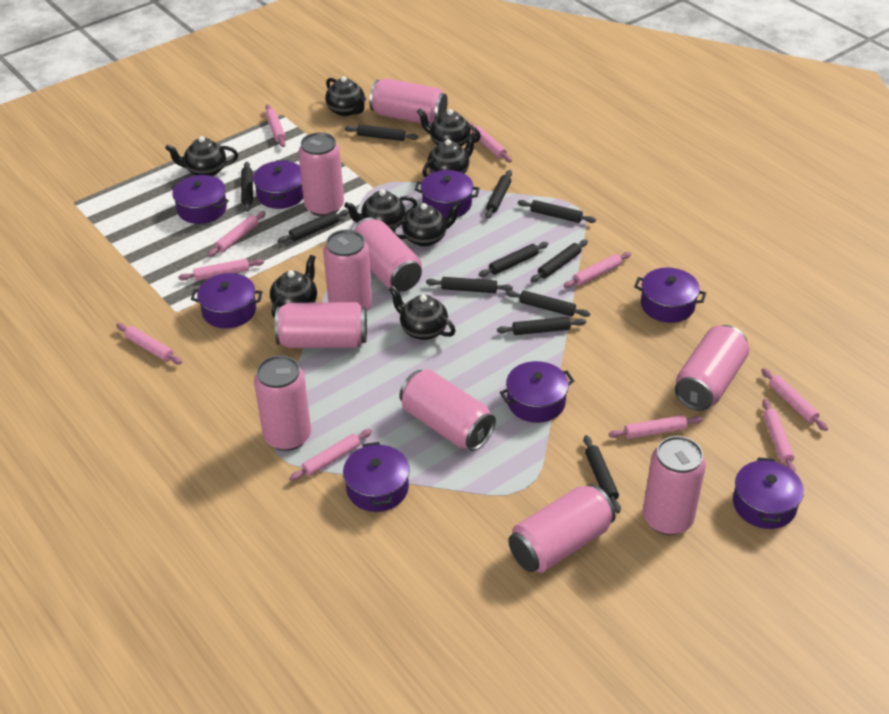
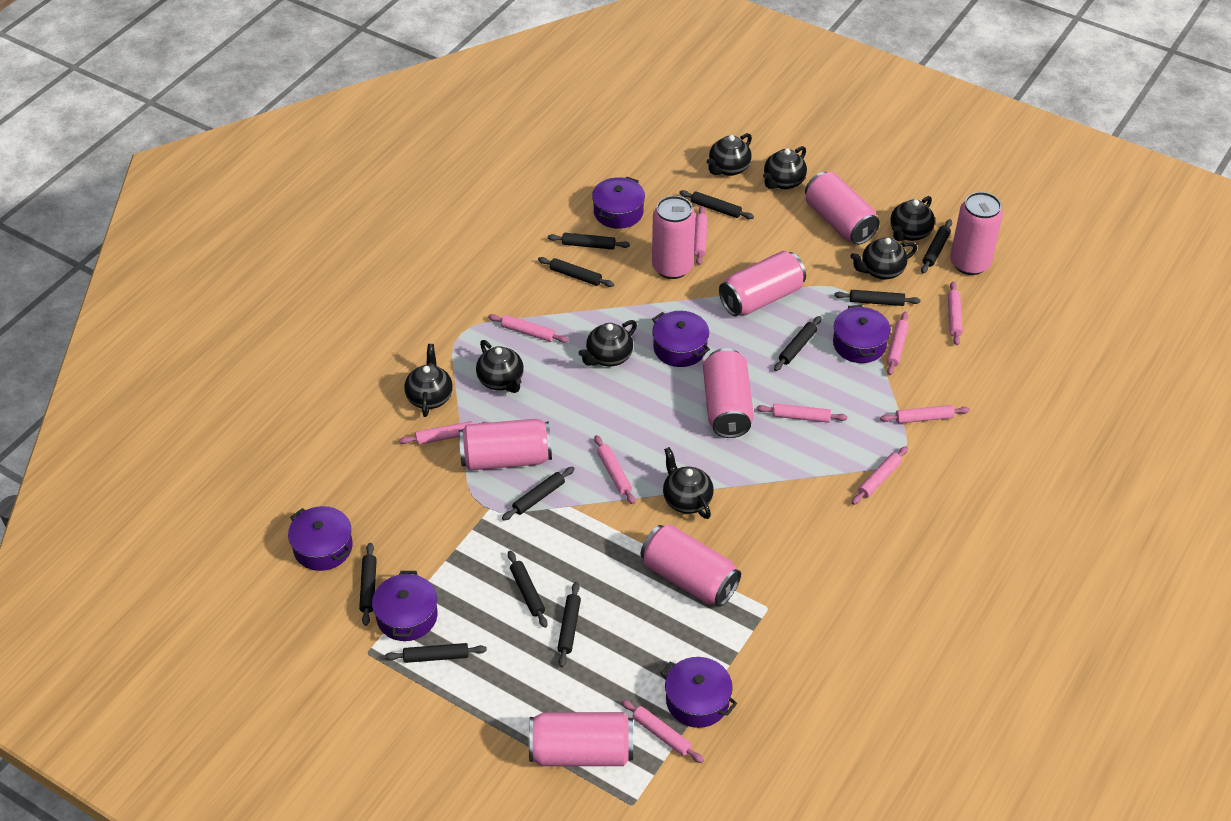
pink can: [254,355,311,451] [275,302,367,348] [298,132,344,217] [323,230,372,312] [352,217,422,292] [369,78,448,124] [399,369,496,451] [508,484,616,573] [643,436,706,535] [675,325,749,411] = 10 -> [459,419,552,471] [529,712,633,766] [641,524,741,607] [652,196,696,279] [703,348,754,438] [719,251,806,316] [805,172,880,245] [950,192,1003,275] = 8
purple pot: [171,175,229,224] [191,273,263,328] [253,160,303,209] [343,442,410,512] [415,170,480,218] [500,361,574,423] [634,268,706,323] [733,457,804,529] = 8 -> [288,506,353,571] [372,571,438,641] [592,177,645,229] [652,311,710,367] [660,657,737,728] [833,305,891,363] = 6

